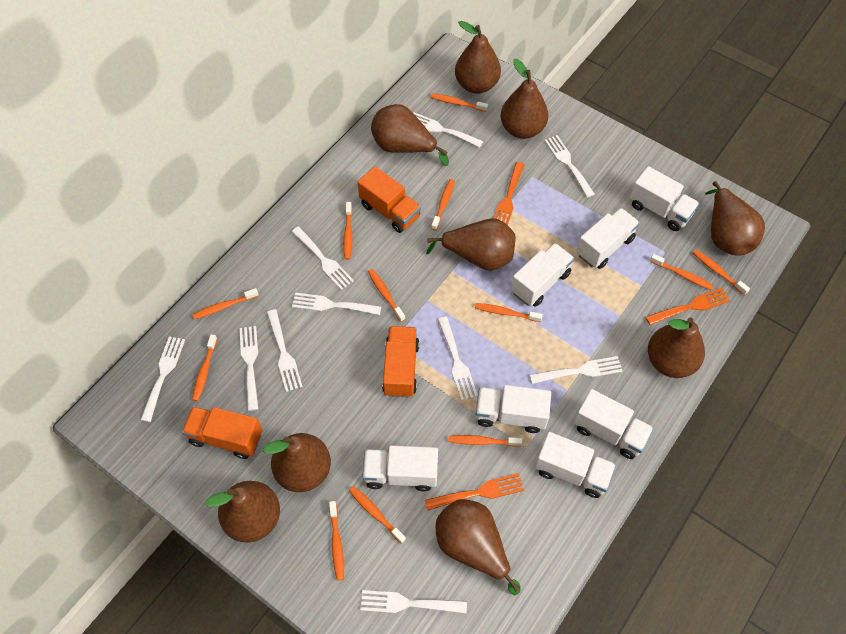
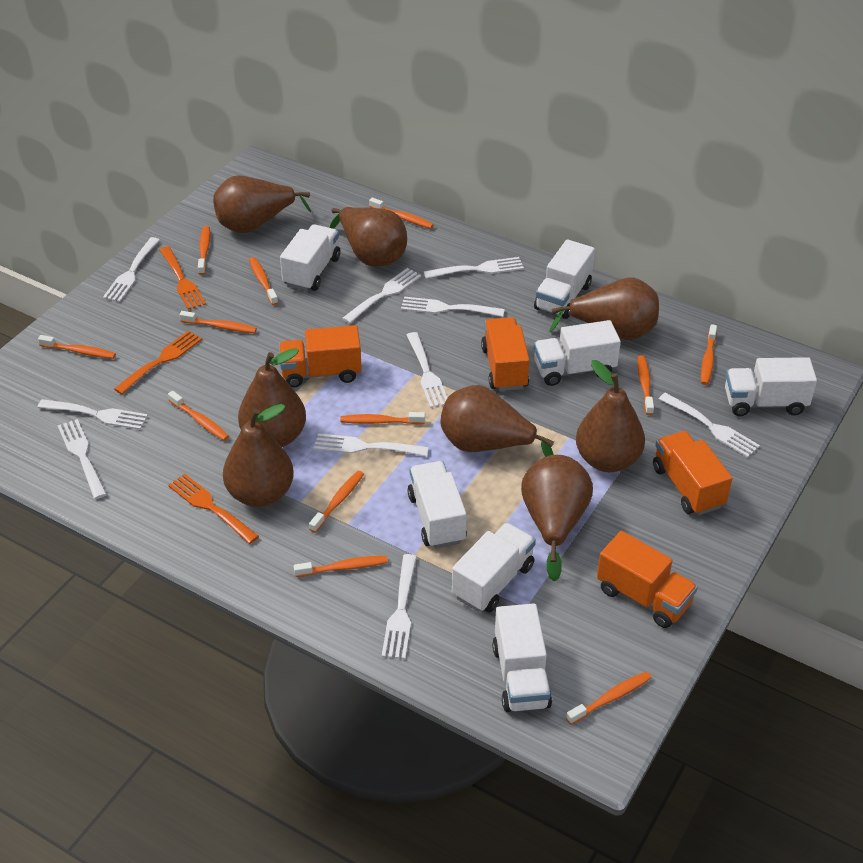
brown pear: [205,481,280,543] [263,433,331,492] [371,104,449,166] [426,218,516,271] [436,499,521,595] [455,21,501,94] [501,59,548,139] [648,317,705,378] [705,181,765,256] = 9 -> [213,175,311,233] [223,404,294,507] [238,348,306,447] [330,207,407,267] [441,385,554,457] [521,455,593,581] [549,277,659,340] [576,360,645,472] = 8
orange truck: [182,406,262,459] [358,166,421,233] [382,326,420,397] = 3 -> [279,325,362,387] [481,317,529,391] [597,531,698,628] [653,431,732,515] = 4

